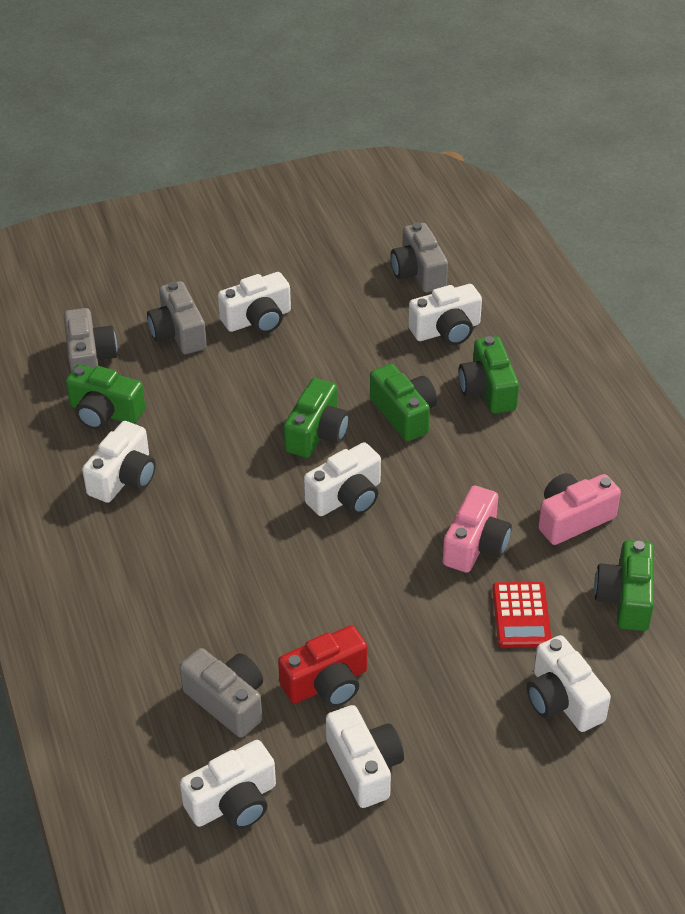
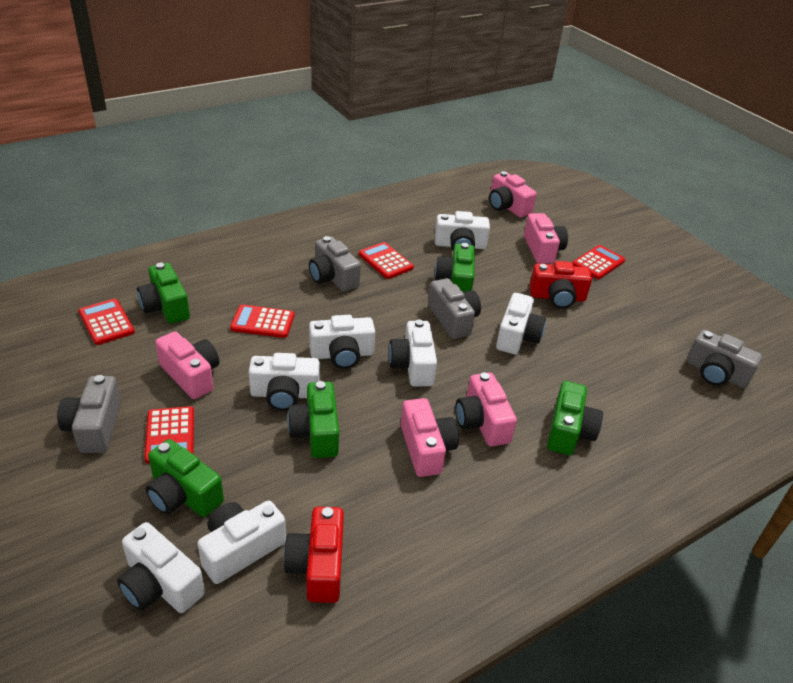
pink camera: [443,486,512,573] [538,473,621,545] = 2 -> [155,331,219,399] [401,398,459,477] [455,372,517,447] [489,171,537,217] [524,213,568,264] = 5
red calculator: [492,582,552,648] = 1 -> [79,299,135,345] [144,406,194,464] [230,304,295,338] [359,242,414,279] [572,245,625,279] = 5
red camera: [278,625,367,707] = 1 -> [284,507,344,603] [529,261,592,309] = 2

